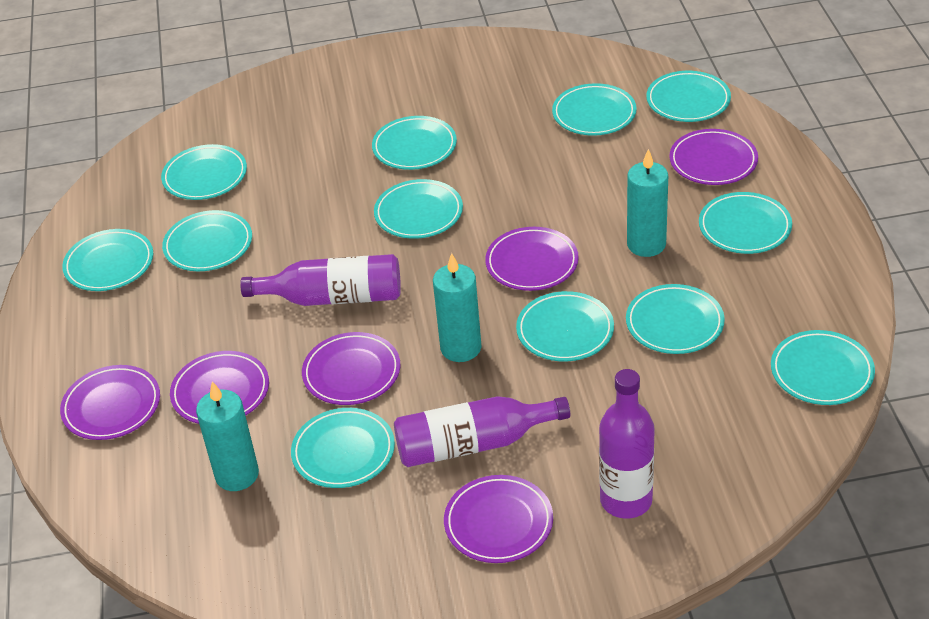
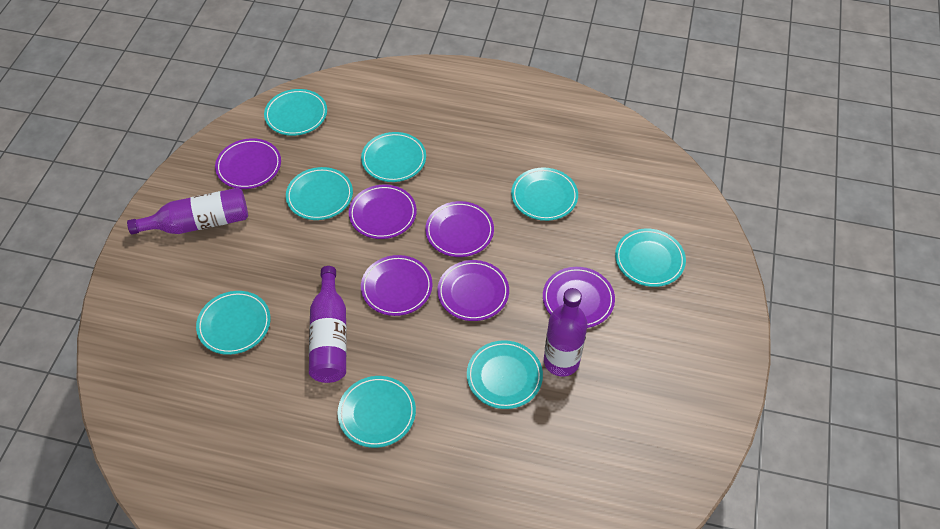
turquoise candle: [196,381,259,491] [433,253,481,362] [627,149,668,257] = 3 -> none = 0
turquoise plate: [62,229,153,291] [161,144,247,200] [162,210,252,271] [291,408,395,488] [372,116,457,170] [374,179,463,239] [516,291,614,361] [552,83,637,136] [626,284,725,354] [646,71,731,122] [699,192,792,254] [771,330,875,405] = 12 -> [196,291,271,355] [264,89,327,136] [286,167,353,220] [338,376,416,448] [361,132,426,182] [467,340,543,409] [511,168,578,221] [615,228,686,287] = 8

